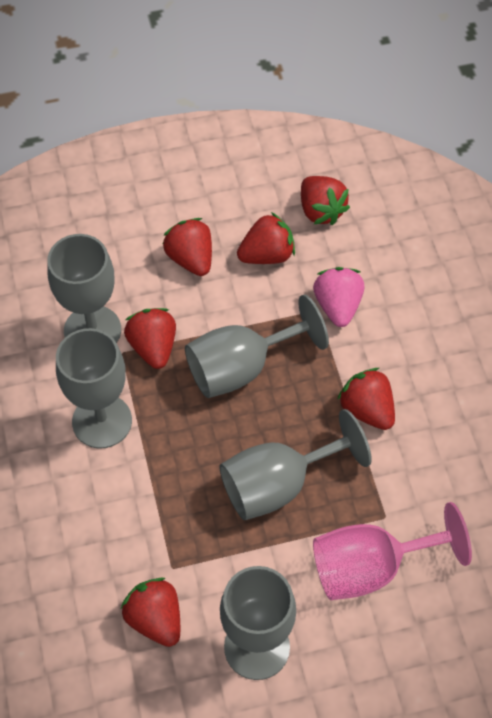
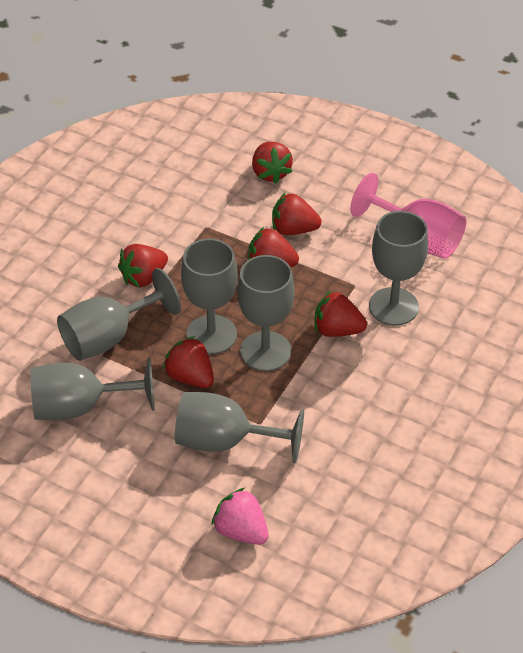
grey goblet: [47,234,121,343] [56,328,132,449] [185,294,329,398] [220,409,372,520] [220,566,296,680] = 5 -> [30,357,155,420] [57,268,181,361] [175,392,304,463] [181,239,238,354] [237,255,295,371] [369,211,428,326] = 6

